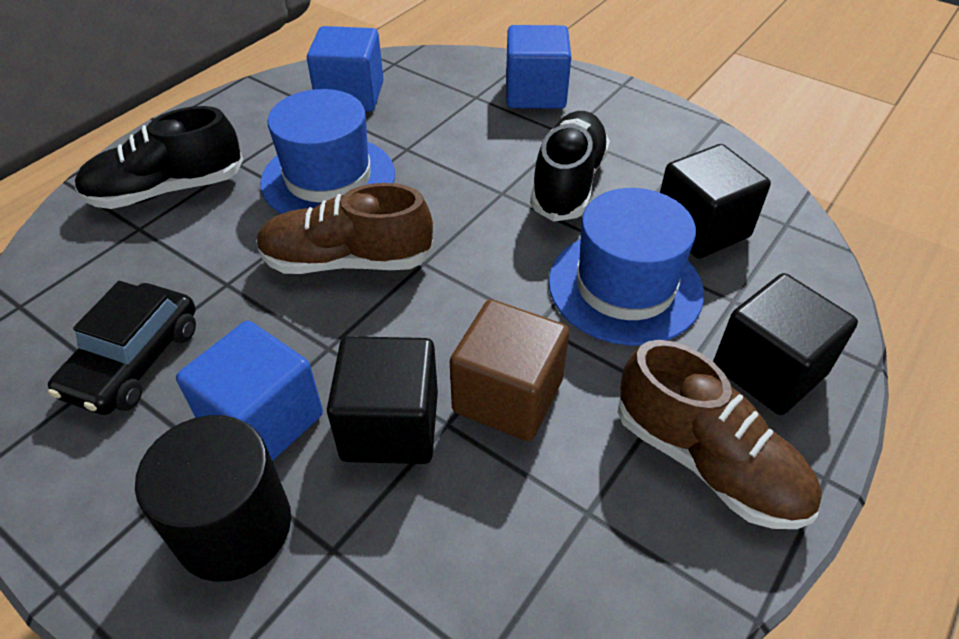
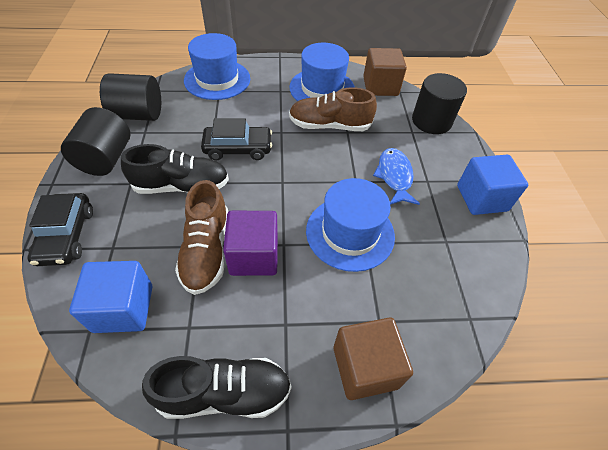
black car: [48,281,196,415] = 1 -> [27,193,93,266] [201,118,272,161] = 2
black cube: [327,336,438,464] [660,144,771,259] [713,273,858,415] = 3 -> none = 0
black cylinder: [135,415,291,581] = 1 -> [61,107,131,176] [100,73,161,121] [412,73,467,134] = 3
blue cube: [176,321,323,461] [307,26,384,112] [506,25,571,109] = 3 -> [69,261,153,333] [457,155,528,215] = 2
blue fish: none = 0 -> [373,148,420,205] = 1
blue hat: [260,89,395,214] [548,188,704,346] = 2 -> [184,33,250,100] [289,43,355,101] [306,178,395,272] = 3
brown cube: [450,299,569,441] = 1 -> [334,317,413,400] [363,48,407,96] = 2
purple cube: none = 0 -> [223,211,278,276] = 1

